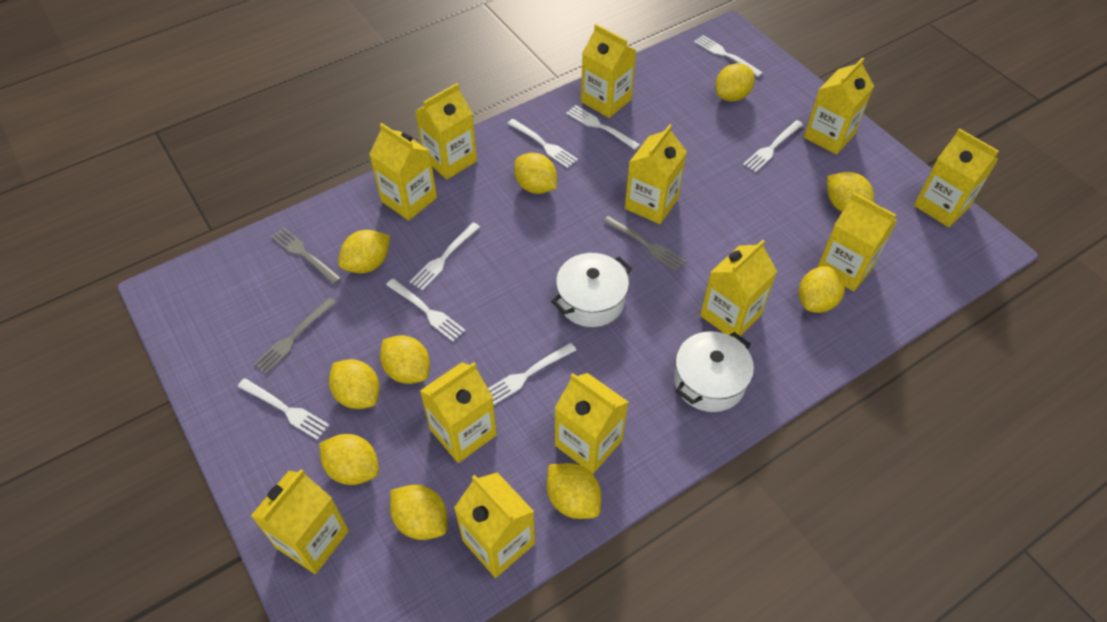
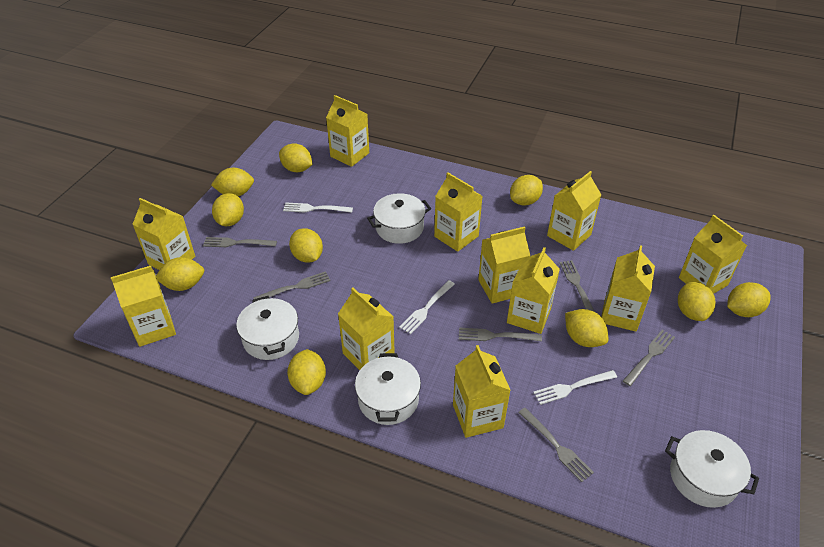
grey fork: [253,297,336,374] [271,227,341,284] [603,216,686,272] = 3 -> [203,237,277,247] [253,271,330,299] [459,328,542,342] [518,408,594,482] [560,260,595,312] [623,330,675,386] = 6
white fork: [238,378,329,440] [386,279,465,342] [409,222,480,291] [488,343,576,405] [507,119,578,168] [566,105,640,150] [694,35,763,77] [743,120,803,172] = 8 -> [283,203,353,213] [399,280,455,334] [533,370,617,405] = 3
white pot: [551,253,632,327] [674,331,754,412] = 2 -> [236,296,299,360] [355,353,421,425] [367,193,431,244] [665,430,759,508] = 4
yellow carton: [251,469,349,574] [369,123,437,221] [415,83,477,179] [420,362,497,463] [454,472,535,578] [555,373,628,474] [581,24,636,118] [625,124,687,224] [700,239,777,339] [804,57,874,155] [817,192,897,292] [914,128,999,227] = 12 -> [111,266,176,347] [132,198,195,270] [326,95,369,167] [338,288,395,370] [434,173,482,252] [453,345,510,438] [478,226,530,304] [507,247,560,334] [547,171,601,251] [601,245,655,332] [679,215,747,294] = 11

